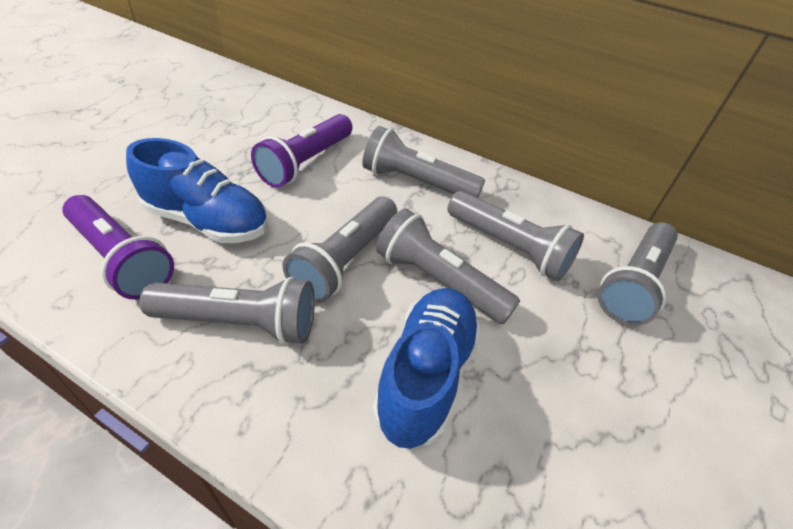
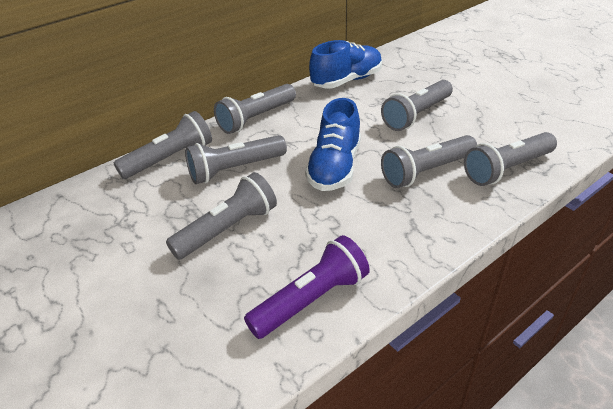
grey flashlight: [139,277,315,345] [282,196,397,303] [362,126,485,198] [376,209,520,324] [447,191,584,281] [598,222,678,326] = 6 -> [114,111,212,179] [166,172,277,260] [185,135,287,184] [214,84,296,134] [381,80,453,131] [381,135,477,188] [464,132,557,186] = 7
purple flashlight: [62,195,174,300] [251,114,352,188] = 2 -> [244,235,370,339] = 1

